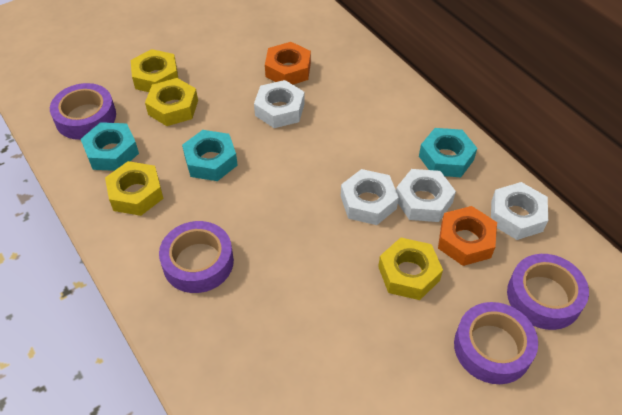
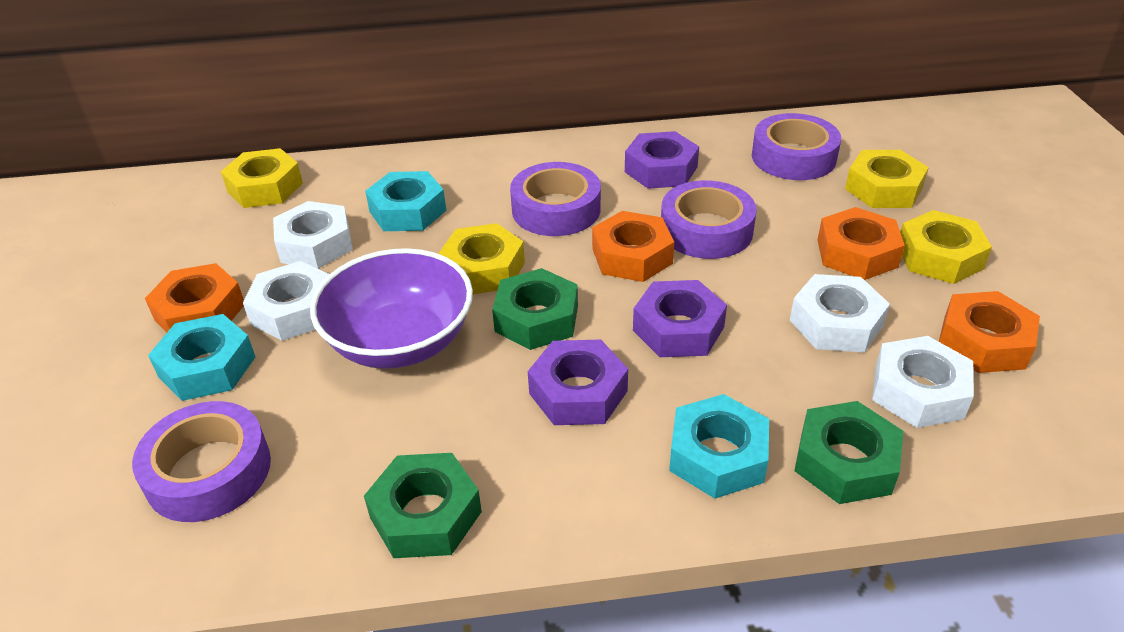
green nut: none = 0 -> [364,453,482,558] [492,268,578,350] [794,401,903,504] = 3
orange nut: [265,42,311,84] [438,206,497,266] = 2 -> [145,263,244,333] [592,211,674,282] [817,207,905,280] [939,291,1040,373] = 4
purple bowl: none = 0 -> [310,248,473,369] = 1
purple nut: none = 0 -> [528,340,628,425] [625,131,699,189] [633,280,727,357] = 3

